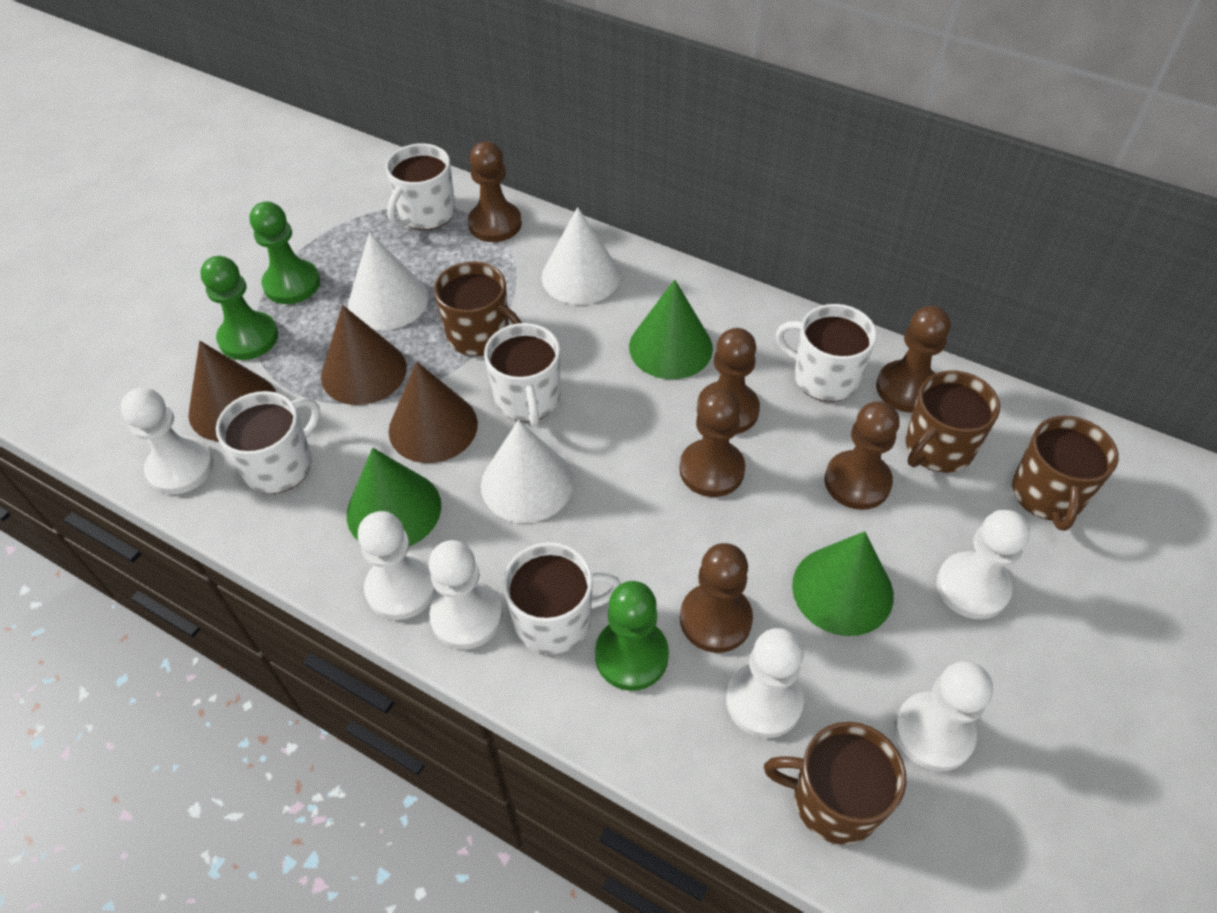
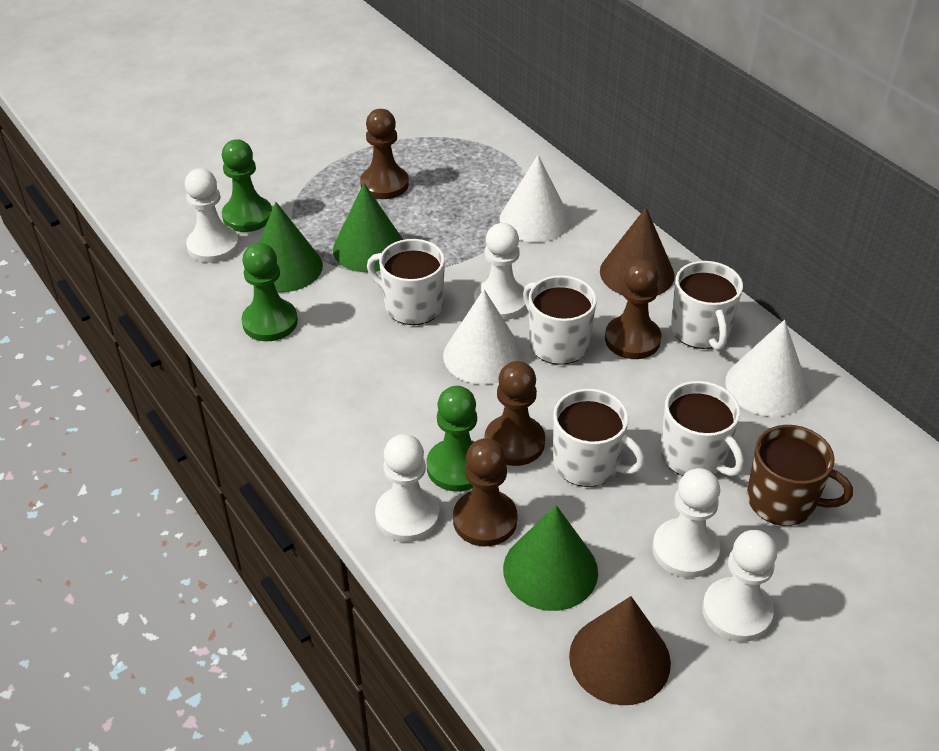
brown cone: [188,341,276,441] [321,305,407,405] [389,362,478,463] = 3 -> [569,596,671,705] [600,208,674,296] = 2
brown mug: [434,262,522,356] [764,722,906,845] [905,370,1000,473] [1012,416,1118,531] = 4 -> [747,425,853,526] = 1
brown pawn: [468,141,522,242] [679,389,745,497] [680,543,753,653] [697,328,760,434] [825,401,900,510] [876,306,951,413] = 6 -> [360,109,409,199] [453,438,518,546] [484,361,545,466] [605,260,662,359] = 4
white pawn: [120,388,214,495] [358,511,436,620] [429,540,503,650] [726,628,804,738] [894,661,993,771] [936,510,1030,619] = 6 -> [185,168,239,263] [375,434,440,542] [474,223,527,320] [652,468,720,578] [702,530,777,642] = 5

